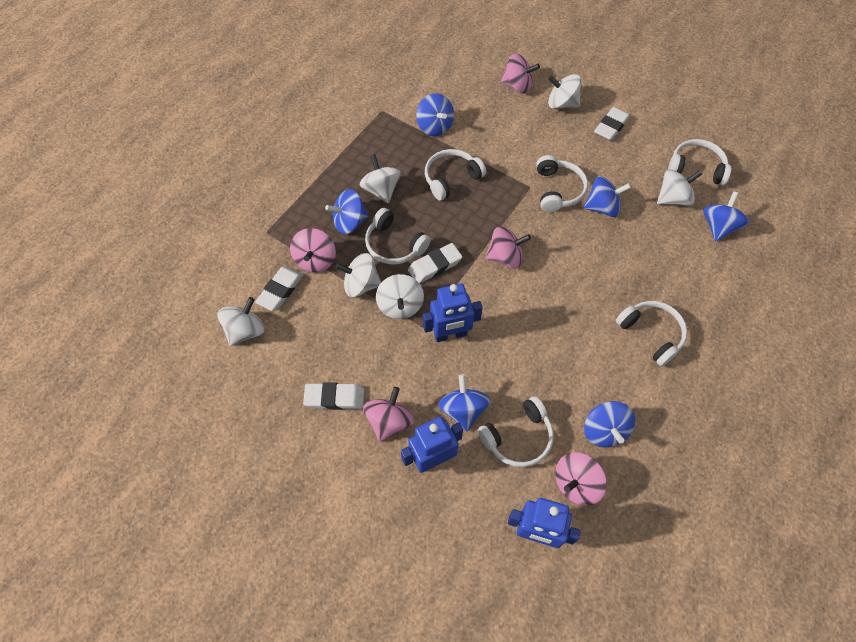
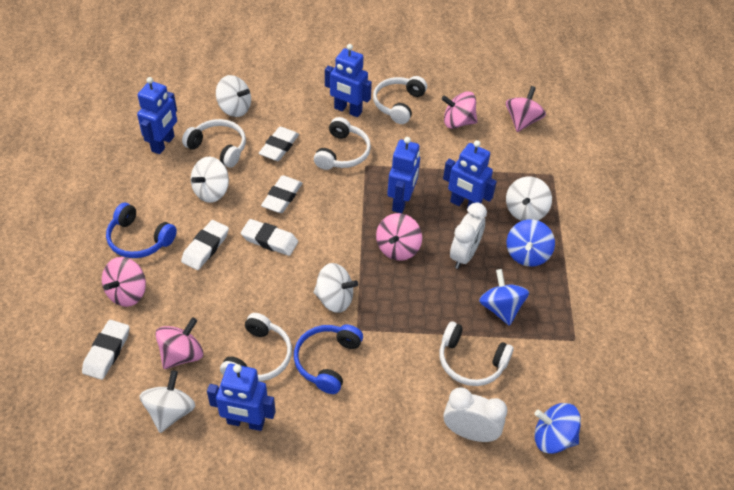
blue headphones: none = 0 -> [106,203,177,258] [294,324,363,394] = 2
blue robot: [401,417,463,473] [423,283,483,342] [508,498,581,548] = 3 -> [137,77,177,154] [207,364,275,431] [325,44,372,117] [387,137,420,213] [443,140,497,208] = 5
blue spinning top: [325,189,369,234] [416,93,454,136] [438,374,490,431] [584,176,631,217] [584,401,635,448] [703,191,749,242] = 6 -> [479,269,529,326] [507,219,555,267] [534,403,581,454] = 3
white clock: none = 0 -> [443,387,507,442] [450,203,487,269] = 2
white eraser: [255,266,303,311] [303,382,364,410] [408,243,462,284] [594,107,630,141] = 4 -> [82,320,130,380] [181,220,229,270] [241,219,298,256] [259,127,299,161] [261,175,302,213] = 5
white headphones: [365,208,431,264] [425,149,486,201] [478,396,554,468] [536,155,588,212] [616,301,687,366] [668,139,731,185] = 6 -> [182,119,246,168] [220,313,292,381] [314,117,371,170] [373,76,427,124] [440,322,514,386] = 5
white spinning top: [217,297,265,346] [335,253,381,297] [360,154,401,203] [376,274,424,319] [548,74,581,109] [657,169,702,206] = 6 -> [140,370,195,433] [191,157,229,203] [216,75,251,117] [313,263,358,313] [506,177,552,221] = 5

